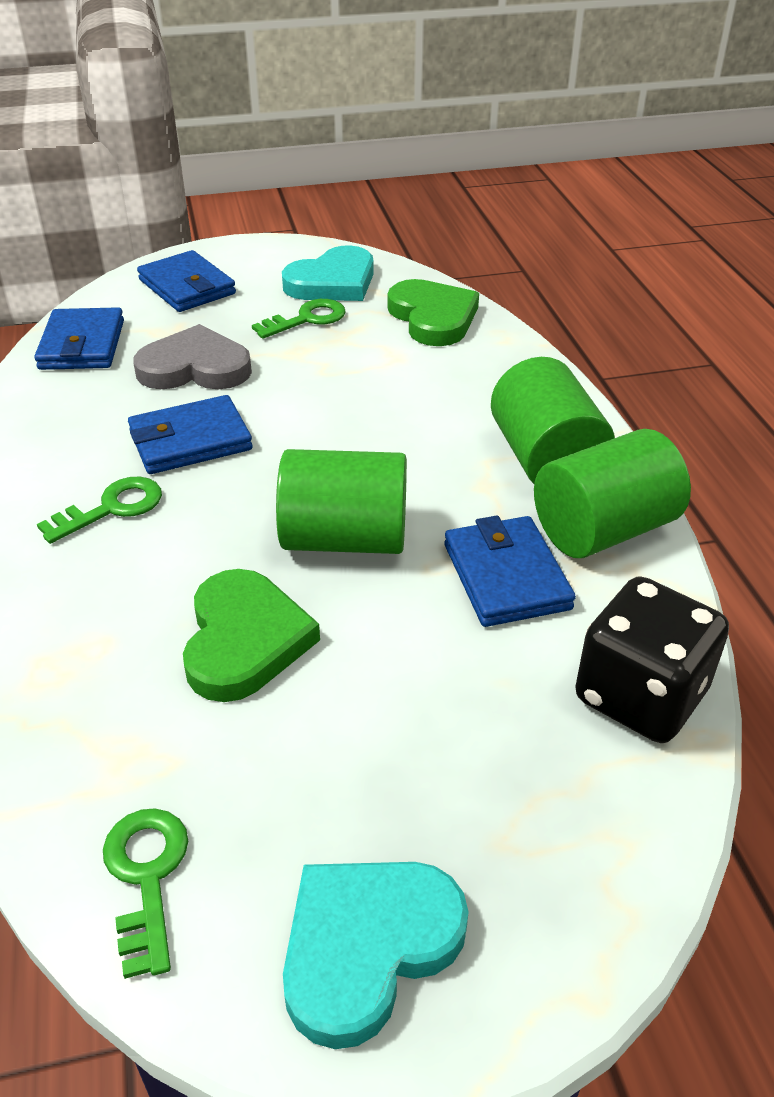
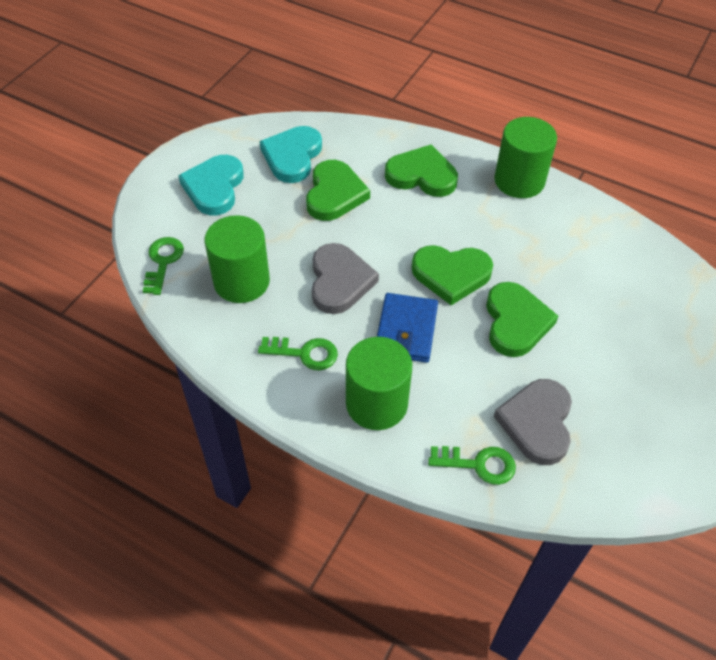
black dice: [575,576,729,743] = 1 -> none = 0
blue wallet: [34,307,124,370] [128,395,253,474] [137,250,236,312] [444,516,576,627] = 4 -> [377,293,438,363] = 1
green heart: [183,569,320,702] [388,279,479,346] = 2 -> [306,160,370,221] [385,145,458,197] [412,245,493,305] [486,282,558,357] = 4
grey heart: [133,324,252,389] = 1 -> [312,243,379,314] [494,379,572,465] = 2

